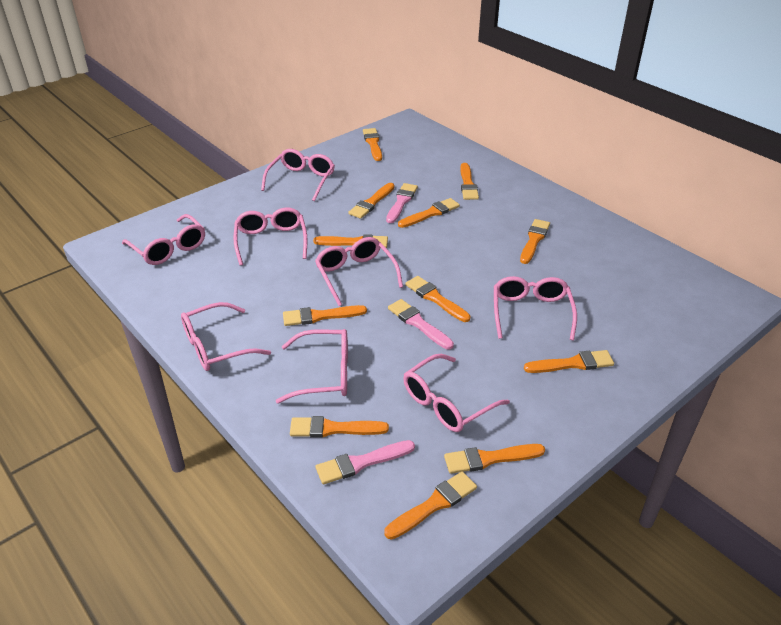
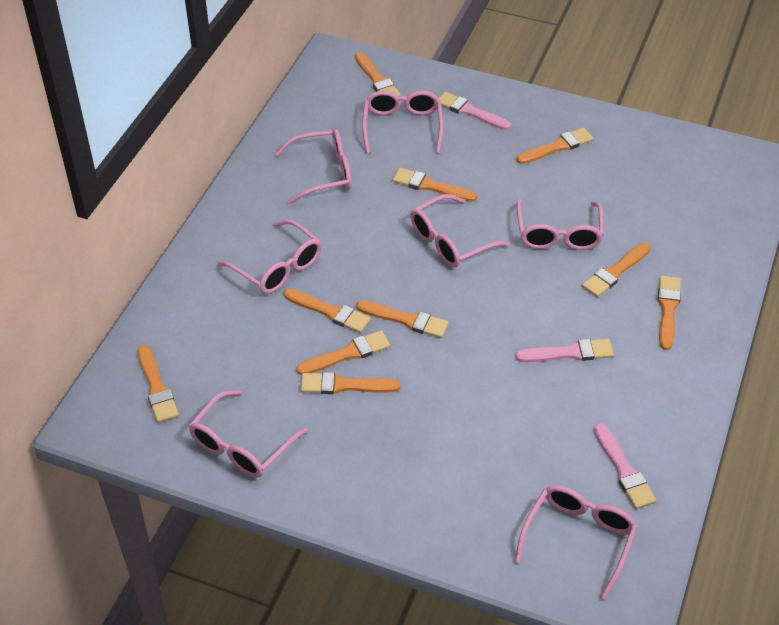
orange brush: [283,305,367,326] [290,416,389,438] [313,234,388,248] [348,183,394,219] [363,128,382,161] [384,471,477,540] [398,198,460,228] [405,276,470,322] [444,444,545,474] [460,163,479,200] [520,219,550,264] [524,350,614,373] = 12 -> [138,345,179,423] [284,288,371,333] [296,331,390,375] [301,372,400,394] [355,52,401,97] [356,300,449,338] [392,168,477,202] [516,127,594,164] [582,243,651,297] [658,276,681,350] = 10
pink glasses: [122,214,205,265] [181,302,271,371] [234,208,308,266] [261,149,335,201] [276,329,348,404] [315,237,403,306] [403,354,510,432] [494,276,577,340] = 8 -> [189,390,308,478] [218,219,321,294] [275,129,351,204] [362,91,443,153] [410,194,510,267] [515,485,638,600] [516,200,604,250] = 7

